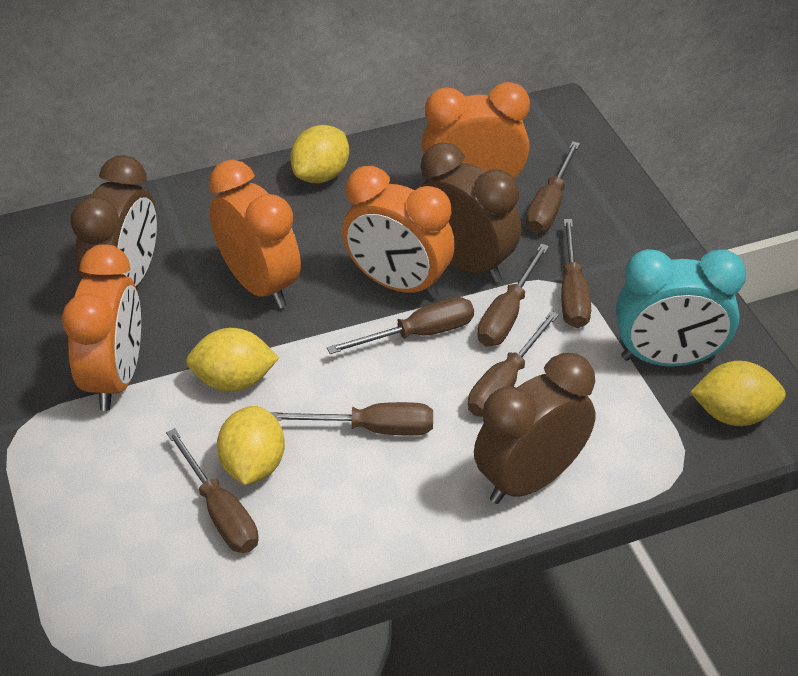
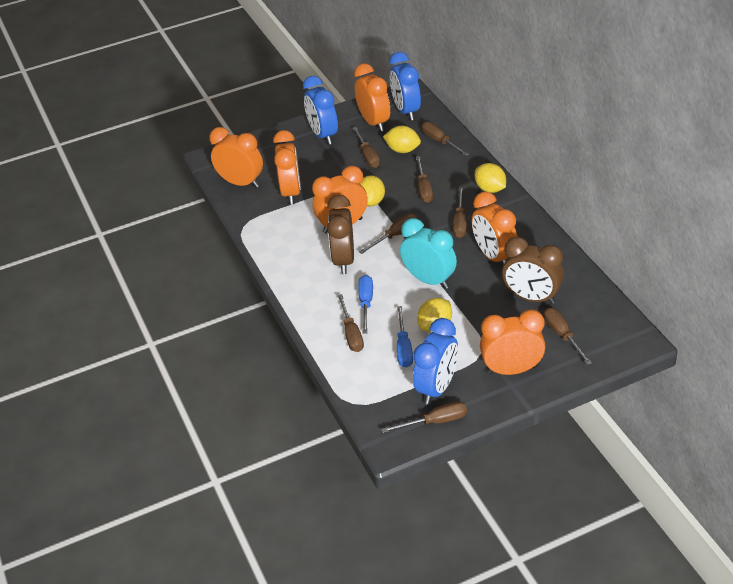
blue clock: none = 0 -> [303,76,338,144] [389,52,421,120] [413,318,458,405] = 3
blue screwdriver: none = 0 -> [358,275,373,334] [397,306,413,368] = 2
brown clock: [70,156,157,288] [420,143,521,282] [474,353,596,504] = 3 -> [327,195,354,274] [502,237,564,304] = 2
brown screwdriver: [166,428,259,553] [270,402,433,436] [327,297,474,354] [468,311,559,417] [477,244,549,347] [526,141,580,233] [561,219,591,328] = 7 -> [338,294,364,352] [353,127,380,168] [359,214,418,254] [381,401,467,433] [416,156,433,203] [422,122,469,156] [453,187,467,238] [544,308,592,365] = 8
orange clock: [62,244,141,411] [209,160,301,308] [342,166,455,299] [422,82,530,179] = 4 -> [209,127,263,188] [273,130,301,205] [312,166,368,233] [354,63,390,132] [472,192,517,265] [480,309,545,375] = 6

